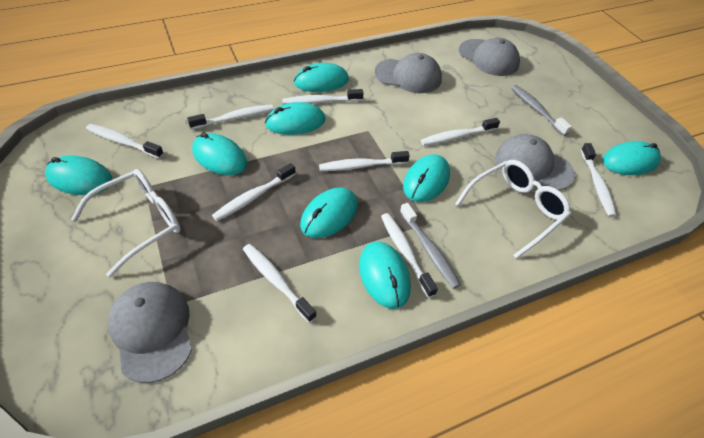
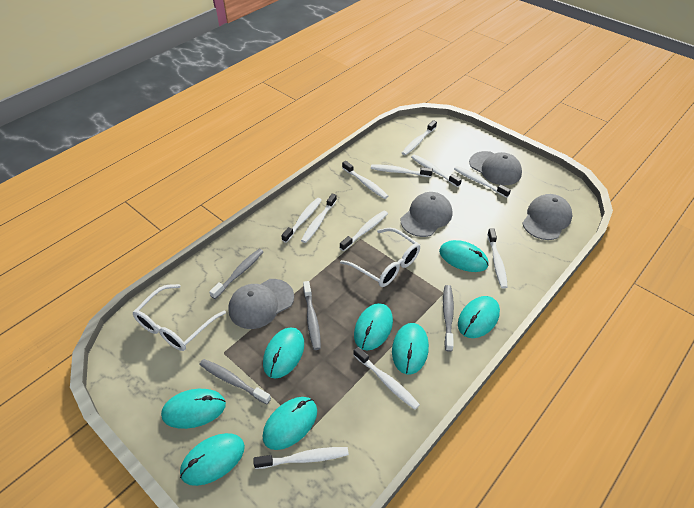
grey toothbrush: [400,203,461,289] [511,85,572,136] = 2 -> [200,359,271,405] [209,249,264,299] [303,281,321,350] [443,285,454,352] = 4
white toothbrush: [86,124,164,159] [187,104,274,129] [212,163,296,221] [243,244,317,323] [282,89,363,105] [319,151,410,171] [381,213,438,298] [421,118,500,146] [581,143,617,217] = 9 -> [253,447,349,469] [281,198,322,243] [301,193,337,243] [340,211,388,251] [342,161,388,199] [353,347,420,410] [371,165,433,177] [402,120,437,156] [411,154,462,187] [454,166,511,198] [487,229,508,288] = 11

